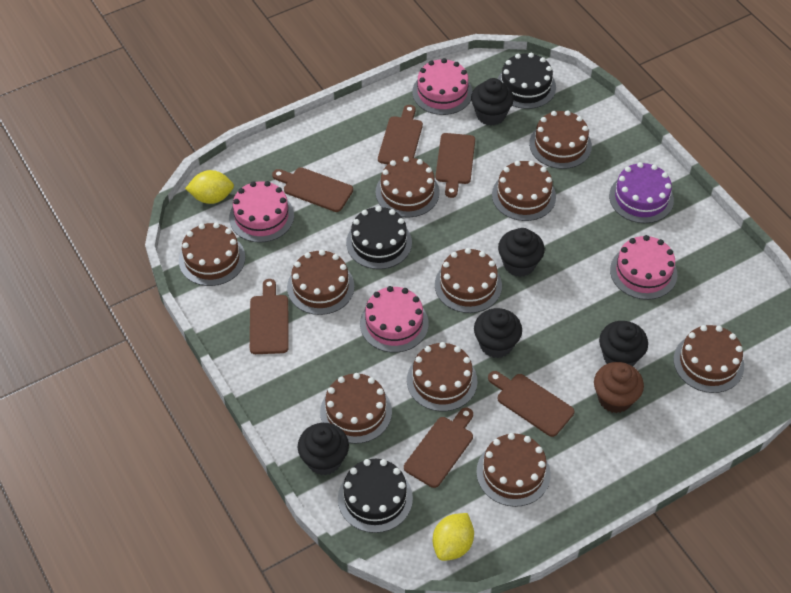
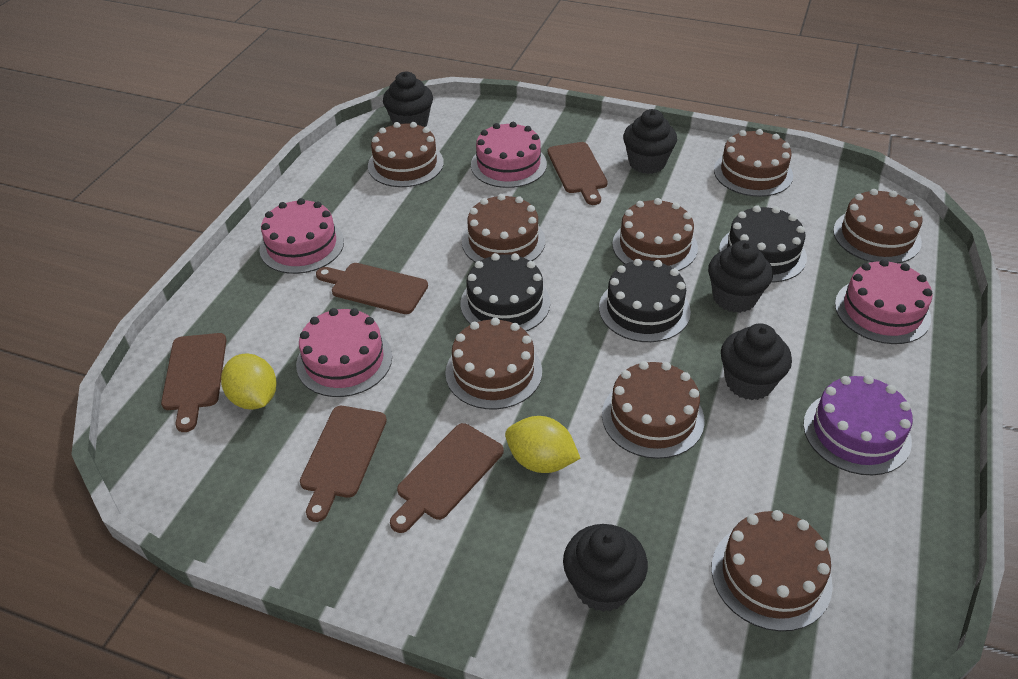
brown cake: [179,223,245,286] [287,250,354,315] [320,373,392,444] [376,156,439,217] [407,342,477,411] [435,248,502,313] [476,433,551,507] [492,161,556,221] [529,110,592,169] [674,325,744,393] = 10 -> [368,122,444,187] [445,318,542,409] [462,194,545,263] [602,361,705,459] [612,198,698,271] [712,510,833,631] [714,129,793,197] [833,189,923,263] = 8
brown cupcake: [594,362,644,413] = 1 -> none = 0
brown cutting board: [250,279,289,354] [272,167,353,212] [378,105,423,164] [404,408,473,488] [436,133,475,198] [488,371,574,437] = 6 -> [161,333,227,432] [300,406,387,522] [316,263,428,314] [390,423,504,533] [548,142,608,205] = 5

